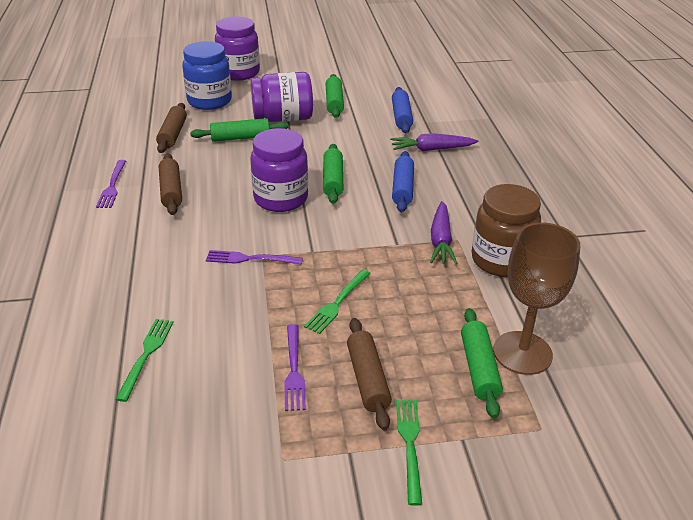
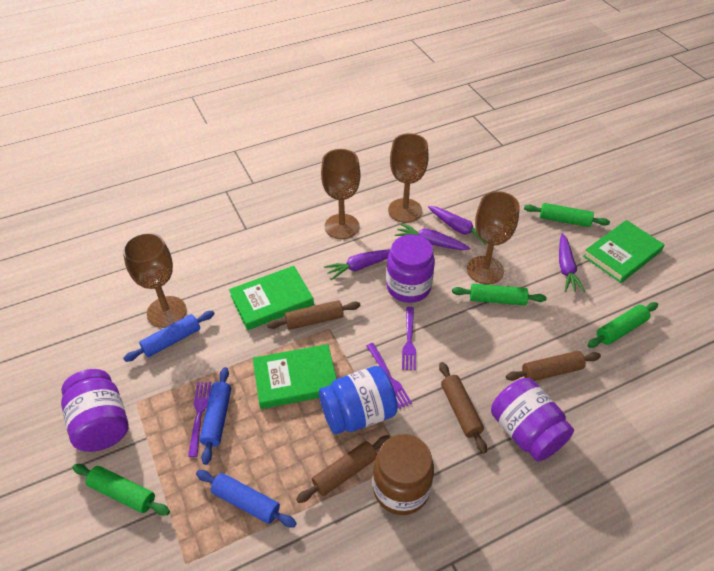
blue rolling pin: [392,87,413,133] [392,151,414,212] = 2 -> [123,311,215,362] [196,470,297,527] [200,367,231,465] = 3
brown goblet: [493,223,580,375] = 1 -> [123,233,187,328] [321,149,360,239] [388,133,429,223] [467,191,520,284] = 4
brown rolling pin: [156,103,187,153] [159,154,182,215] [347,318,392,430] = 3 -> [267,300,361,330] [296,435,390,503] [439,362,487,454] [506,351,601,381] = 4
green book: none = 0 -> [229,266,314,330] [253,344,337,409] [583,220,664,283] = 3
green fork: [115,319,174,402] [304,269,371,334] [396,400,422,506] = 3 -> none = 0
purple carrot: [390,133,478,151] [430,201,458,265] = 2 -> [324,249,391,280] [395,223,471,250] [428,206,486,245] [559,233,585,292] = 4

